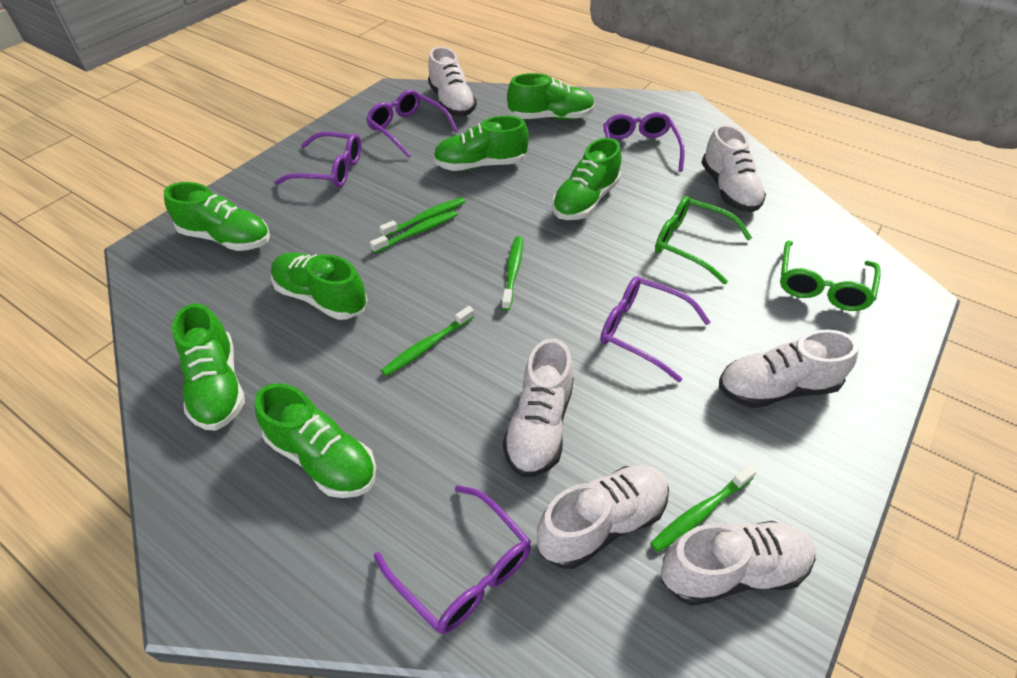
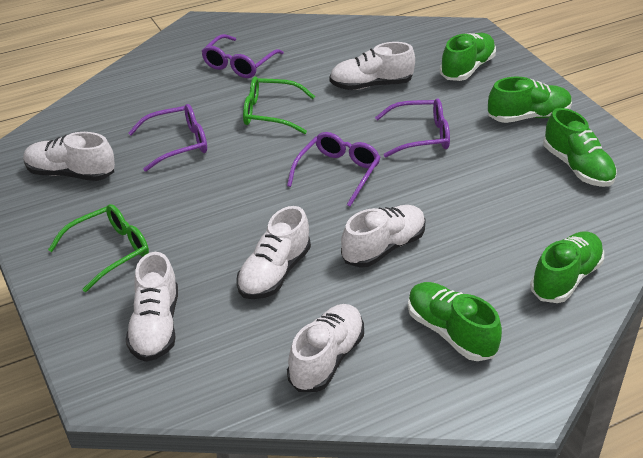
green shoe: [164,182,270,251] [172,303,245,431] [255,383,376,498] [271,253,367,320] [433,116,529,171] [507,73,595,120] [552,138,621,220] = 7 -> [408,282,502,361] [440,33,496,81] [488,77,572,123] [530,231,604,303] [543,108,617,187] = 5
green toothbrush: [370,210,457,253] [379,197,465,237] [381,306,474,376] [502,236,523,310] [650,465,757,552] = 5 -> none = 0
purple glasses: [275,132,361,188] [366,89,458,158] [374,485,531,634] [600,276,710,382] [603,112,685,171] = 5 -> [128,104,207,172] [202,34,284,78] [287,132,381,207] [375,98,450,157] = 4

